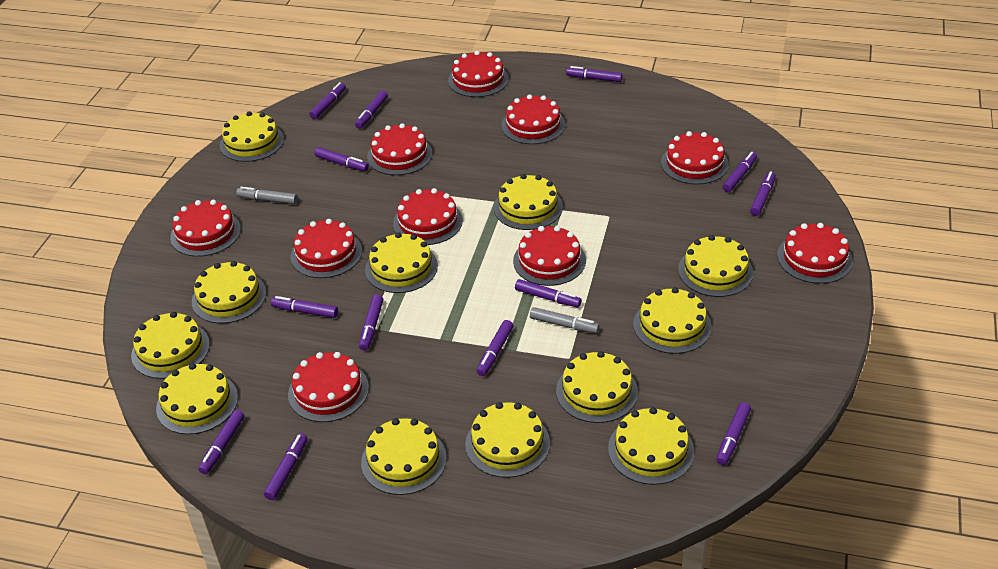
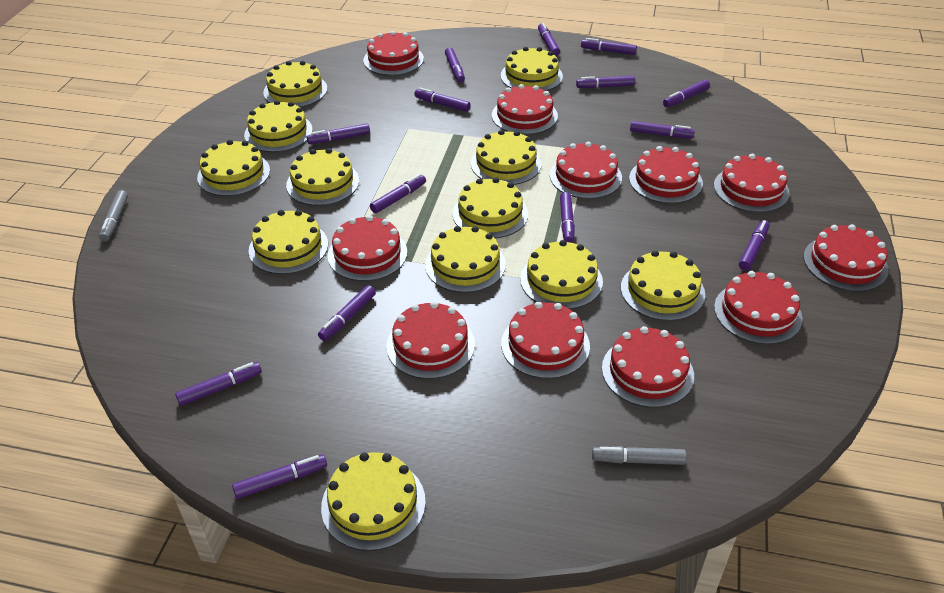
purple marker: [198,410,244,474] [264,433,308,500] [271,296,338,318] [309,82,346,119] [314,147,369,171] [355,91,388,129] [359,294,384,351] [476,320,514,376] [515,279,582,308] [566,66,622,82] [716,402,751,465] [722,152,757,192] [750,171,776,216] = 13 -> [175,362,262,406] [232,454,327,499] [307,123,370,144] [318,285,376,341] [370,174,426,213] [414,88,471,112] [445,48,465,82] [538,23,560,56] [560,192,575,243] [576,76,635,88] [581,38,637,55] [630,121,695,138] [663,80,710,107] [739,220,769,271] = 14
red cake: [170,200,241,257] [288,352,369,422] [290,219,362,278] [367,123,432,175] [393,188,463,245] [448,51,509,97] [501,94,565,144] [513,226,586,286] [661,131,729,185] [777,223,853,284] = 10 -> [328,215,407,281] [363,31,424,75] [386,301,475,379] [492,84,558,134] [501,302,590,379] [550,142,622,199] [602,326,694,408] [629,146,703,204] [714,154,790,212] [714,271,803,344] [804,224,889,291] = 11

